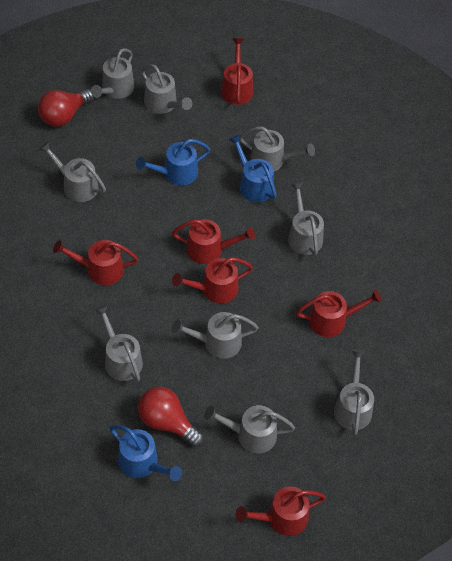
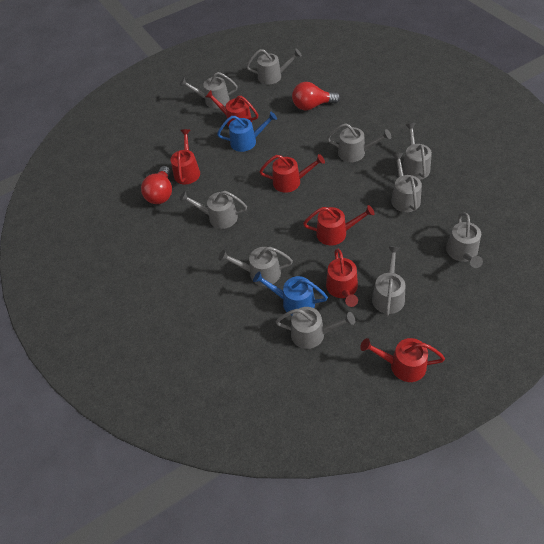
blue watering can: [110,425,182,481] [136,139,210,185] [228,134,277,202] = 3 -> [217,112,277,152] [253,271,328,316] = 2
grey watering can: [39,141,106,202] [91,48,134,99] [95,305,143,382] [141,64,192,114] [171,312,259,359] [204,405,295,453] [239,126,315,171] [288,182,324,256] [334,349,374,435] = 9 -> [179,191,247,229] [180,72,238,109] [219,247,293,286] [246,49,302,85] [276,307,355,349] [327,123,391,162] [372,246,405,316] [391,153,422,212] [402,123,432,180] [446,213,483,268] = 10

